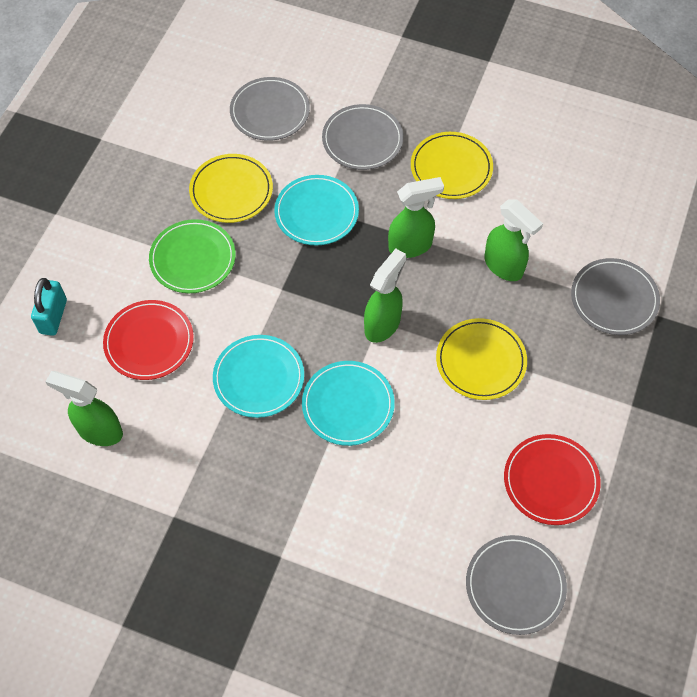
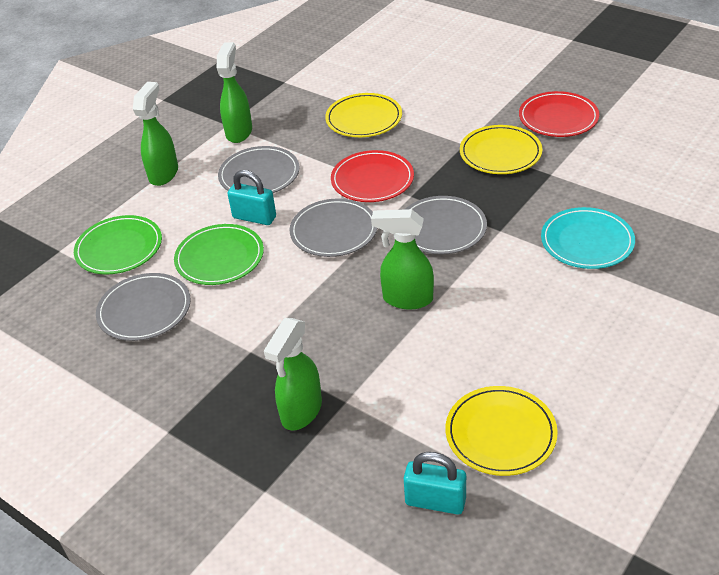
green plate: [149,219,236,293] = 1 -> [74,215,162,275] [174,224,264,285] = 2
turquoise padlock: [31,278,67,336] = 1 -> [228,170,276,225] [404,452,466,515] = 2
turquoise plate: [213,335,304,418] [274,175,359,245] [302,361,395,446] = 3 -> [541,207,635,269] = 1

